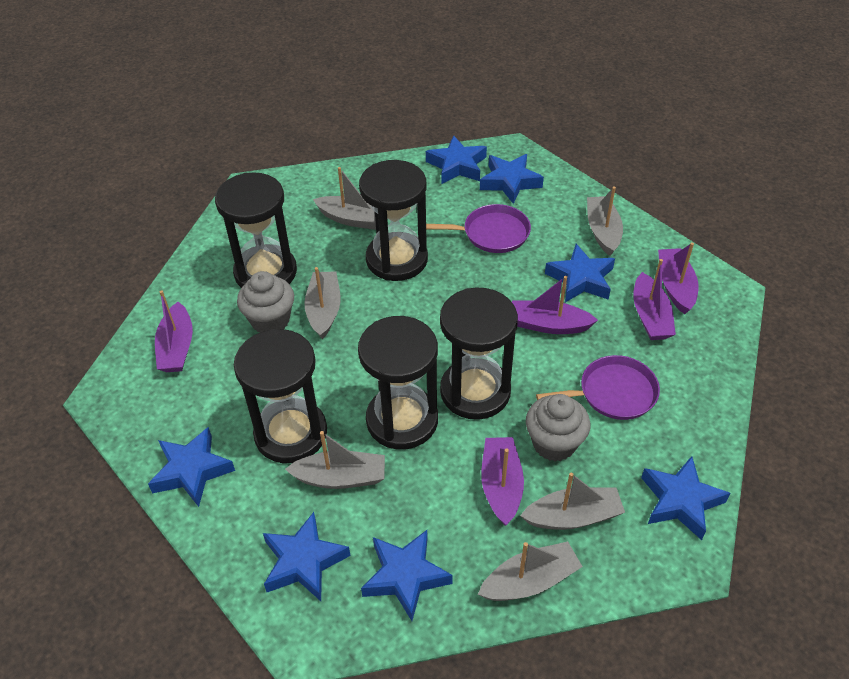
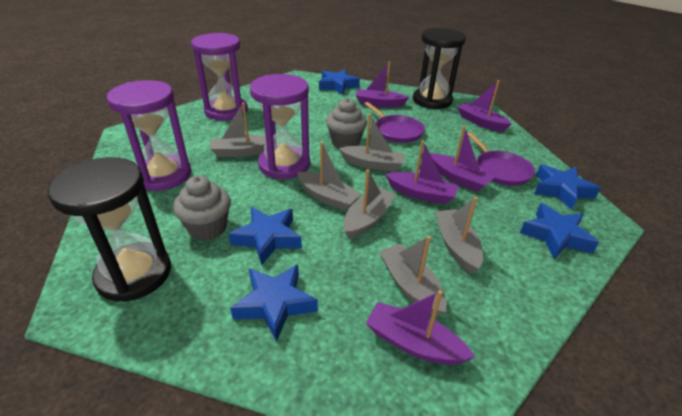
black hourglass: [215,172,297,288] [234,329,327,463] [358,316,438,450] [359,160,428,281] [440,288,518,420] = 5 -> [47,157,171,302] [413,28,466,109] = 2
blue star: [148,427,235,507] [263,512,350,601] [361,530,453,621] [426,135,487,184] [480,154,544,204] [545,244,615,302] [641,456,730,540] = 7 -> [228,207,302,266] [230,265,318,342] [319,69,360,95] [520,203,599,259] [534,164,601,210] = 5
purple hourglass: none = 0 -> [107,80,191,191] [191,33,248,121] [250,74,310,179] = 3

